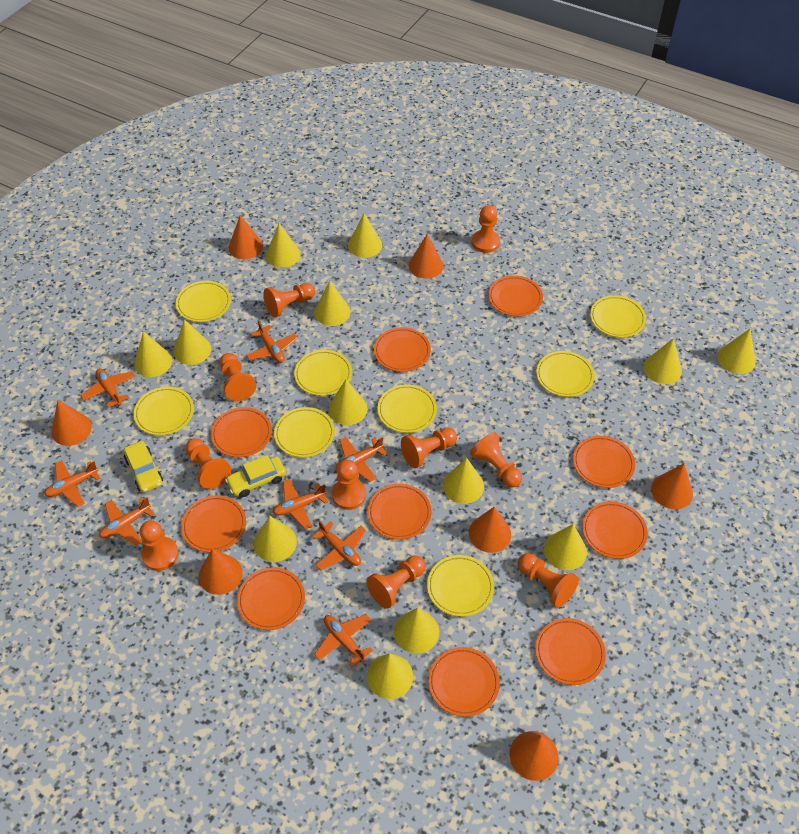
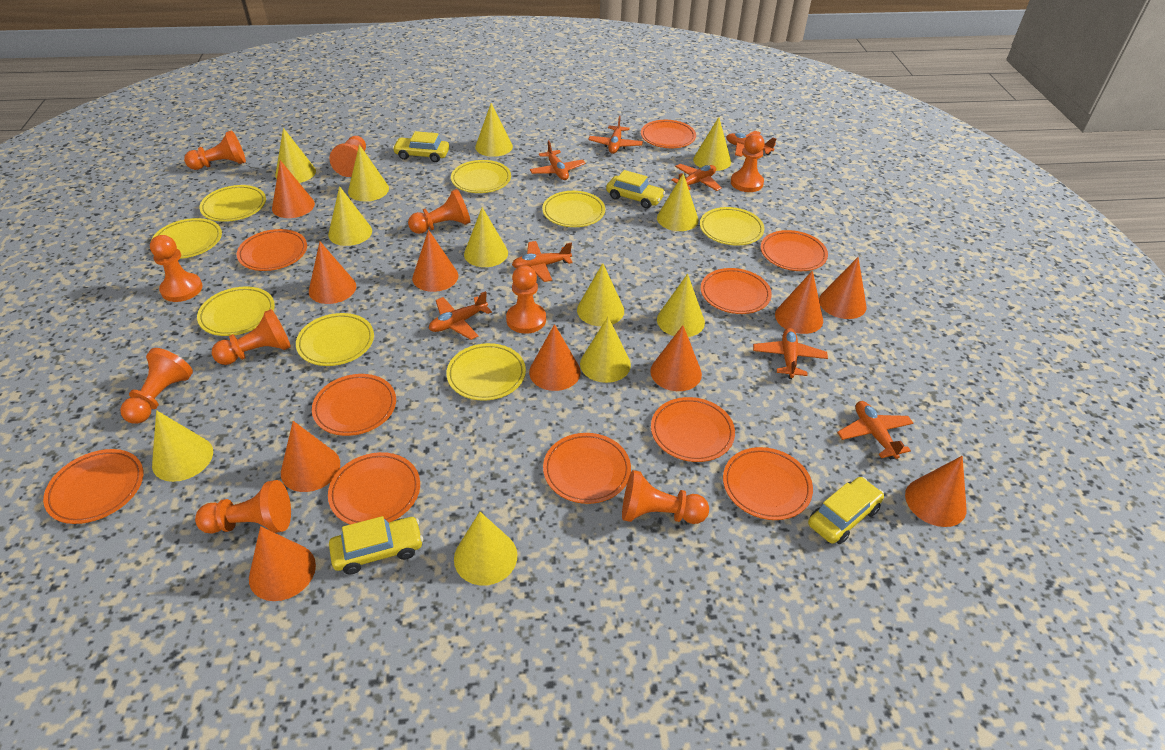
orange cone: [52,400,92,446] [199,549,243,595] [229,215,263,259] [409,234,443,279] [469,507,511,553] [510,731,559,781] [651,463,693,509] = 7 -> [249,526,316,601] [272,160,315,218] [281,421,340,492] [309,242,356,304] [412,230,458,292] [529,324,581,391] [650,325,702,391] [775,271,823,334] [819,257,867,319] [905,456,966,527] = 10
yellow car: [123,441,163,493] [225,455,286,497] = 2 -> [329,516,423,574] [393,131,449,162] [606,170,665,209] [808,477,884,544] = 4
yellow cone: [134,331,172,377] [174,319,211,365] [254,516,297,562] [266,223,301,268] [314,281,350,326] [328,379,367,425] [348,214,382,258] [367,654,413,699] [394,608,439,653] [443,458,484,504] [544,524,587,570] [644,338,682,384] [718,329,756,374] = 13 -> [152,410,213,482] [275,128,316,183] [328,186,372,246] [348,145,389,201] [454,512,517,585] [464,207,508,267] [475,103,513,157] [577,263,624,326] [580,317,631,383] [657,173,698,231] [657,274,705,337] [693,117,731,171] = 12

